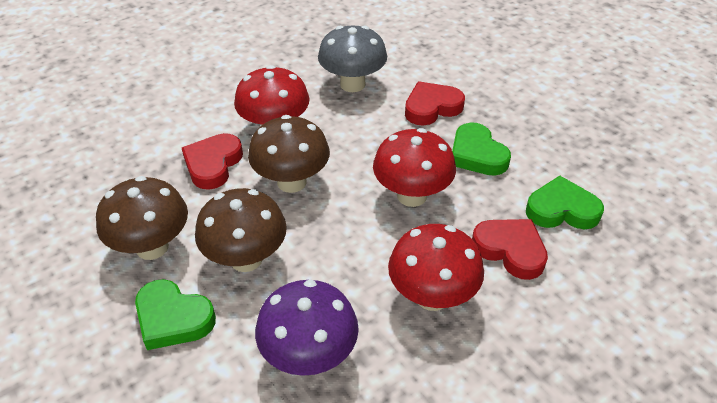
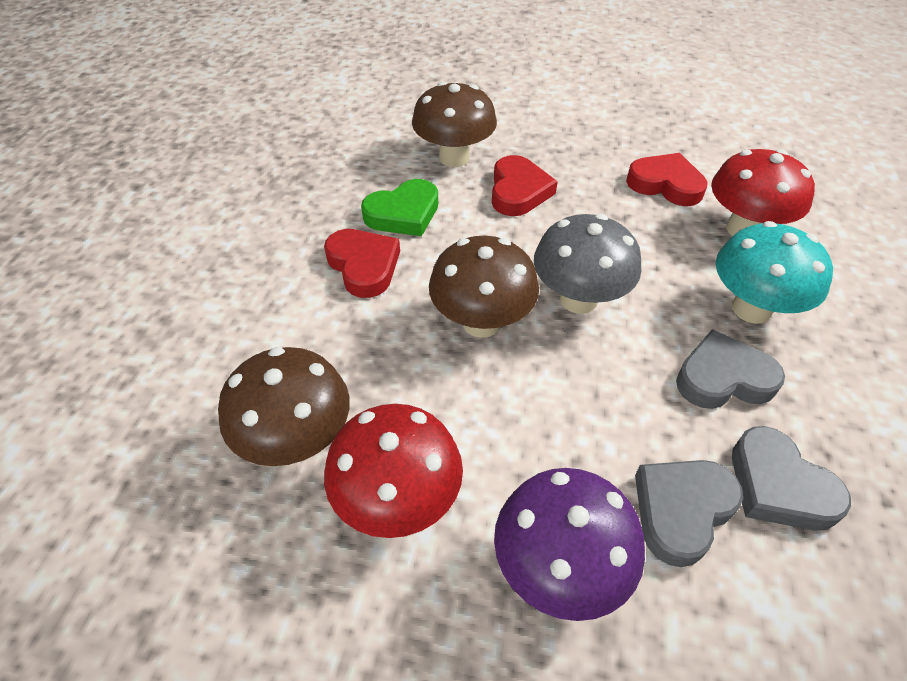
green heart: [135,279,216,350] [452,123,511,176] [526,176,604,229] = 3 -> [361,179,438,236] = 1
grey heart: none = 0 -> [635,460,743,567] [676,329,785,409] [732,426,851,531] = 3
red mushroom: [234,65,310,126] [373,128,456,207] [388,224,484,311] = 3 -> [324,404,463,538] [711,149,815,236] = 2
turquoise mushroom: none = 0 -> [716,221,833,324] = 1

